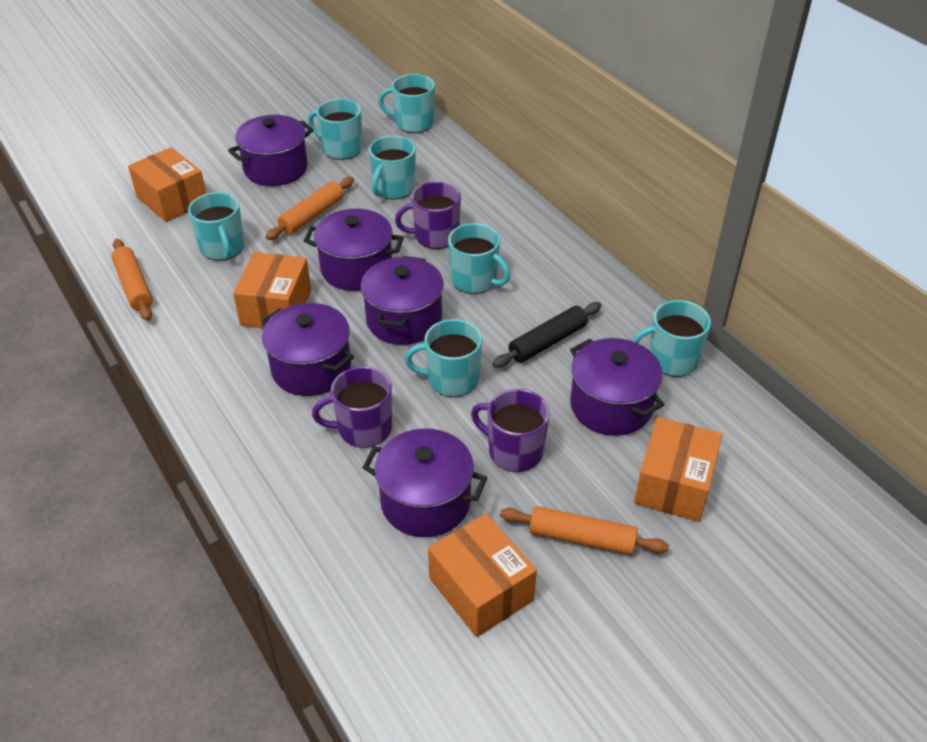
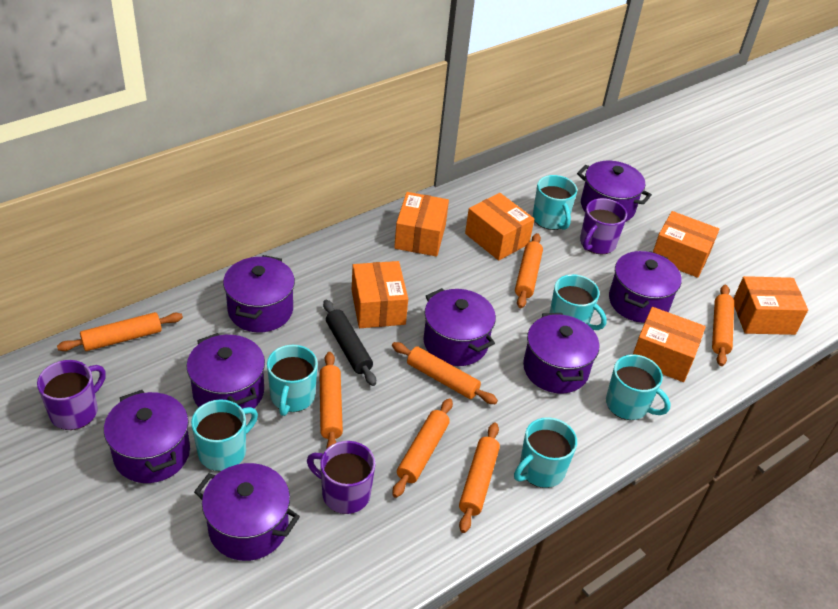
orange box: [128,147,206,222] [233,252,311,328] [428,513,537,637] [634,417,722,522] = 4 -> [352,261,408,328] [394,192,449,257] [465,193,534,261] [633,307,706,382] [653,211,719,278] [733,276,808,335] = 6
orange rolling pin: [112,239,153,321] [266,177,354,240] [500,506,669,555] = 3 -> [57,312,183,351] [319,352,343,448] [392,342,498,404] [393,398,453,498] [459,423,500,533] [515,233,543,308] [712,285,734,366] = 7
purple pot: [228,115,314,186] [261,303,354,396] [304,209,404,291] [361,256,444,345] [362,428,487,537] [570,338,665,436] = 6 -> [104,390,190,483] [186,333,265,408] [194,463,300,561] [223,255,295,332] [424,288,496,366] [523,313,599,394] [577,161,652,222] [609,251,682,323] = 8
turquoise mug: [188,192,244,261] [308,99,362,160] [369,136,416,199] [378,74,435,133] [405,319,482,397] [448,223,510,294] [632,300,711,377] = 7 -> [191,399,258,471] [267,345,318,416] [514,417,577,488] [533,175,577,230] [550,274,607,330] [606,354,671,420] = 6

